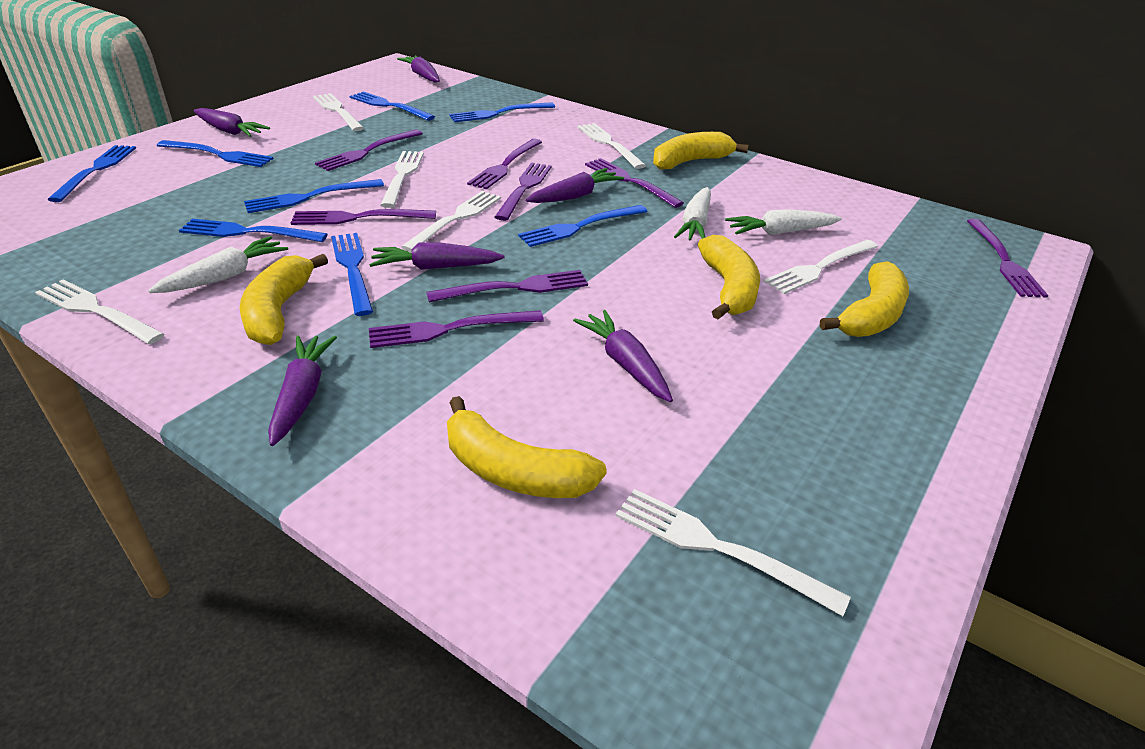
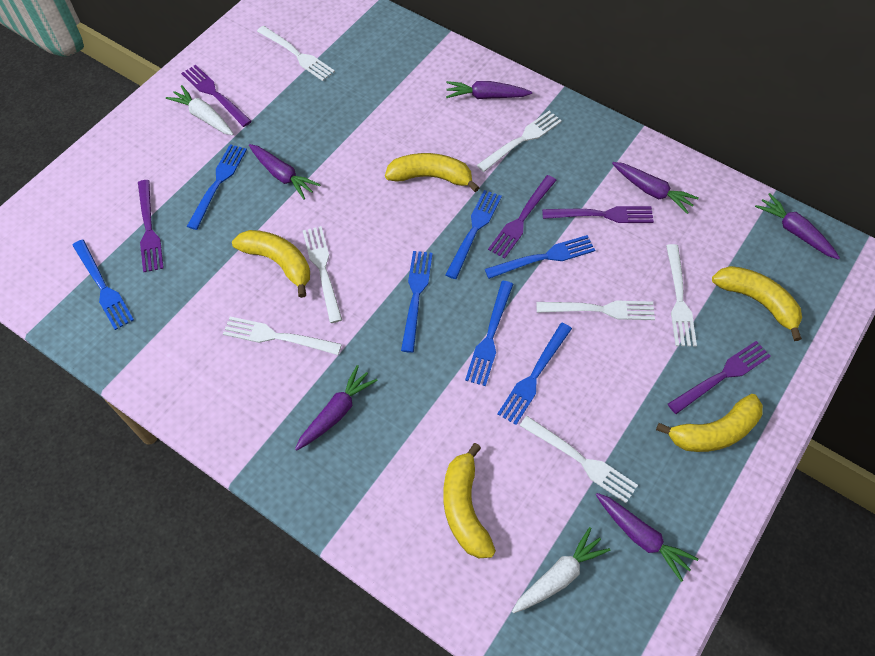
blue fork: [47,145,136,202] [157,140,274,167] [179,219,327,242] [244,179,384,213] [331,233,373,316] [349,91,435,121] [449,102,555,122] [518,205,648,247] = 8 -> [72,240,134,330] [187,144,247,230] [401,251,433,353] [445,190,502,279] [465,281,513,386] [485,235,595,279] [497,323,572,425] = 7
purple fork: [291,209,436,225] [315,129,423,171] [369,310,544,348] [426,270,588,302] [467,139,542,189] [495,163,552,221] [585,158,684,208] [967,219,1048,298] = 8 -> [138,180,164,272] [181,65,252,127] [488,175,556,259] [542,206,654,223] [668,341,771,414] = 5
white carrot: [148,236,288,293] [674,187,711,240] [725,209,842,235] = 3 -> [166,85,234,135] [512,527,610,613] = 2

